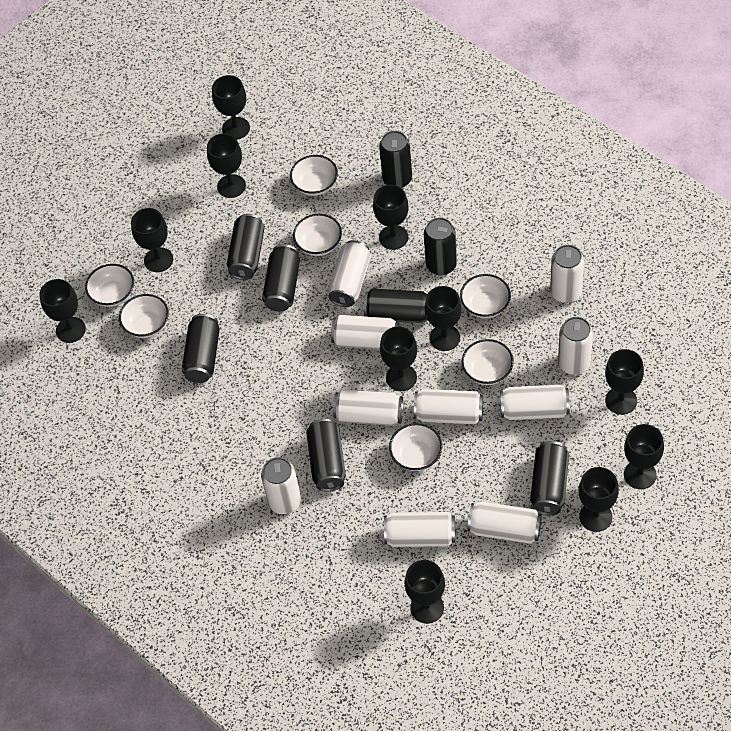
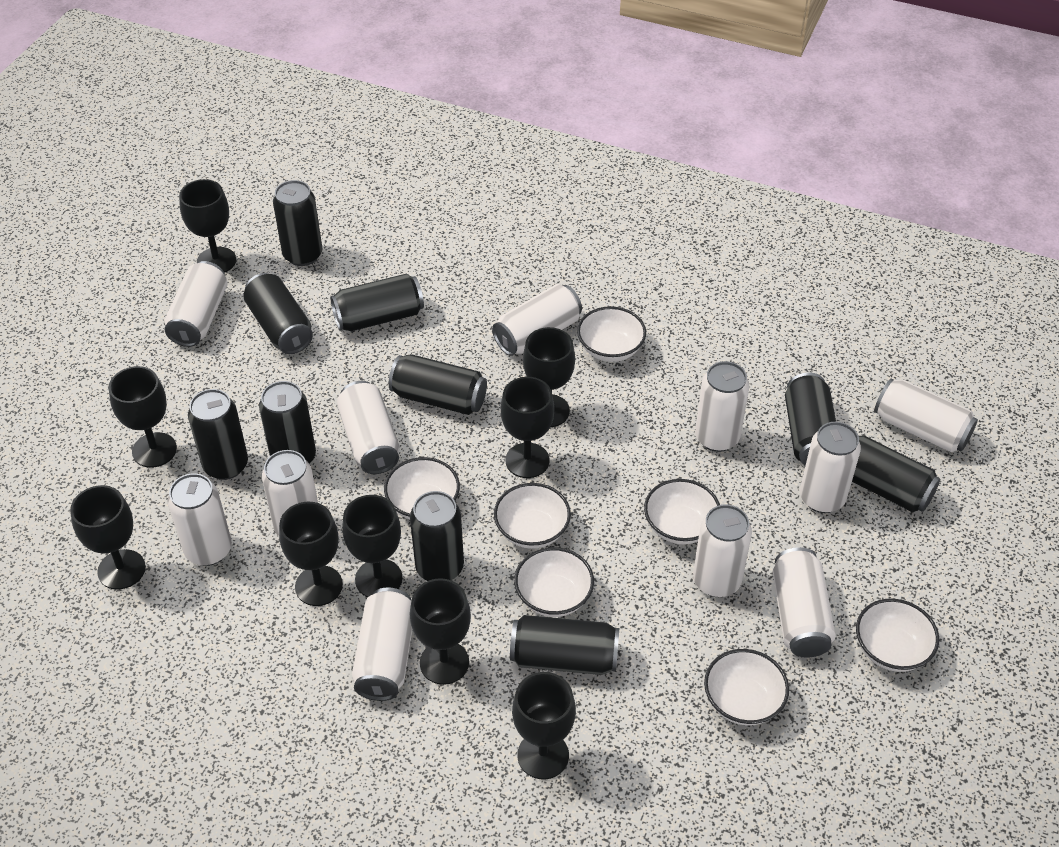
black can: [181,314,220,383] [227,214,265,280] [262,244,300,312] [306,419,346,492] [364,289,428,323] [379,131,412,188] [424,217,457,276] [530,441,569,515] = 8 -> [188,389,248,480] [243,273,313,354] [259,381,316,464] [273,180,323,266] [330,274,424,331] [389,354,487,415] [410,491,464,581] [510,615,619,675] [785,373,836,466] [852,436,940,512] = 10
black goblet: [39,279,86,343] [131,208,173,272] [207,133,246,198] [212,75,250,139] [373,185,408,250] [380,326,417,391] [404,560,445,624] [425,286,462,351] [579,467,619,532] [605,349,644,415] [624,424,664,489] = 11 -> [70,485,146,590] [109,366,177,468] [179,179,236,273] [279,502,343,606] [342,495,402,597] [410,578,471,685] [500,377,554,478] [512,672,576,779] [523,327,575,427] = 9
white can: [261,457,301,514] [328,240,371,307] [331,315,399,350] [333,389,403,426] [384,512,455,547] [414,389,483,424] [468,502,542,544] [500,385,570,420] [550,245,584,303] [558,317,593,375] = 10 -> [165,261,228,347] [167,473,232,566] [262,450,318,536] [337,381,400,474] [352,588,412,701] [492,284,582,356] [693,504,752,597] [695,361,749,452] [773,547,836,657] [800,422,861,513] [874,378,978,452] = 11

